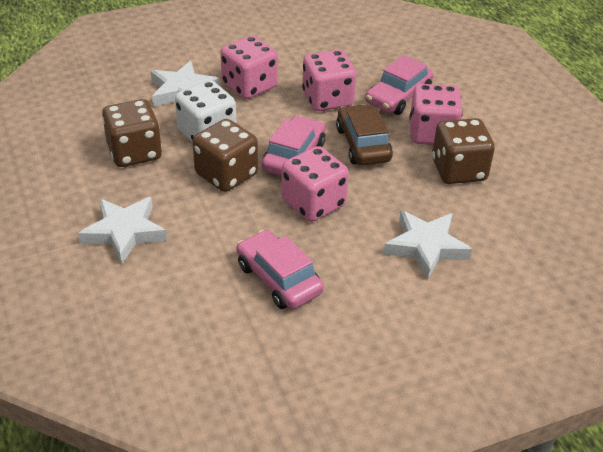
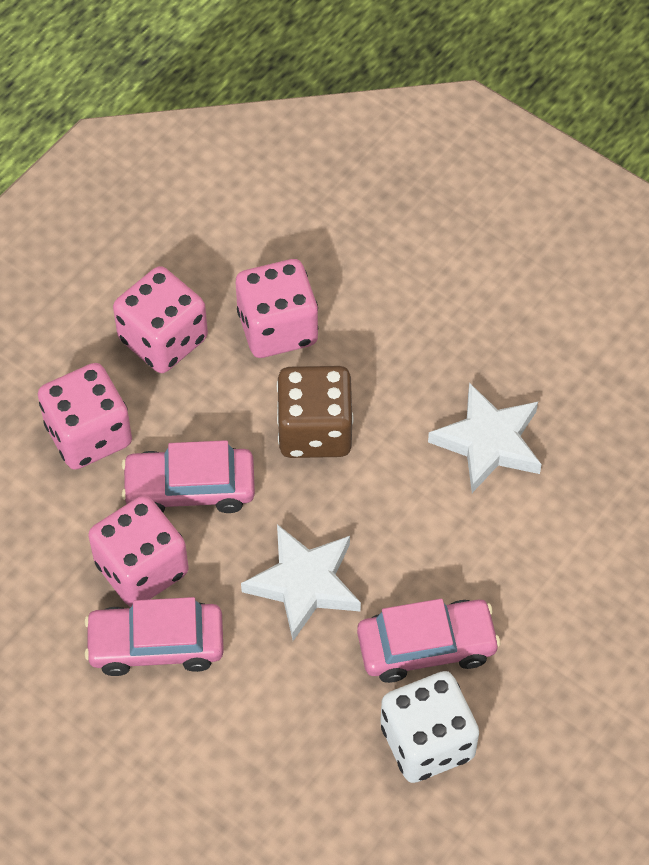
brown car: [336,104,393,165] = 1 -> none = 0
brown dice: [102,99,162,167] [192,119,258,192] [432,118,495,184] = 3 -> [277,366,354,458] = 1
white star: [78,197,167,264] [151,61,220,107] [383,210,472,279] = 3 -> [241,524,361,641] [428,382,542,493] = 2

